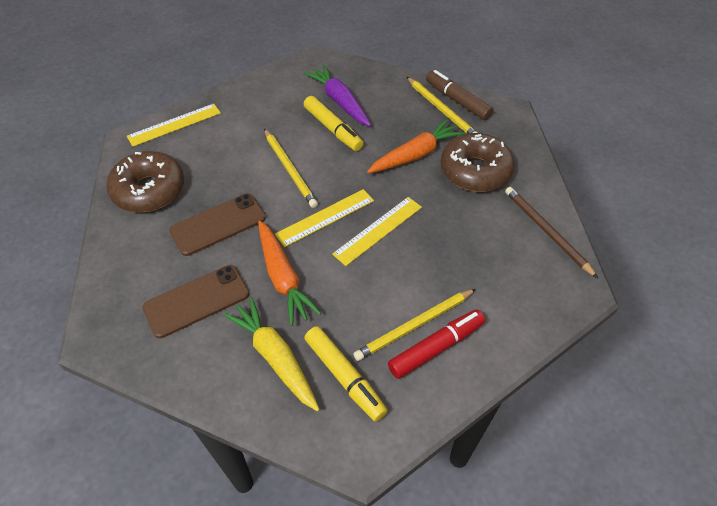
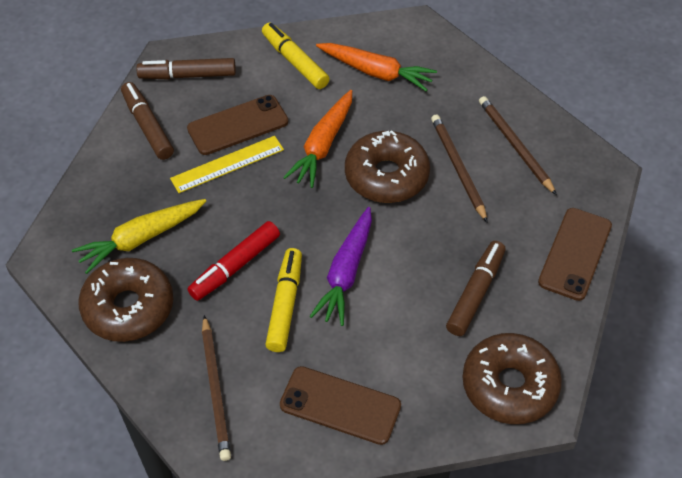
brown donut: [106,151,184,212] [441,133,515,192] = 2 -> [78,258,173,342] [345,130,430,203] [462,333,562,424] = 3
brown marker: [426,70,493,120] = 1 -> [121,82,174,160] [136,58,236,80] [446,241,506,336] = 3
brown pencil: [505,187,598,278] = 1 -> [202,315,231,461] [431,115,488,223] [479,96,557,195] = 3
brown phone: [142,265,249,338] [169,193,266,256] = 2 -> [187,95,288,155] [280,366,401,445] [538,208,612,301] = 3
yellow pencil: [264,129,318,208] [354,289,476,361] [407,77,478,134] = 3 -> none = 0
yellow ruler: [127,104,221,147] [275,189,374,247] [332,197,422,266] = 3 -> [170,136,284,193] = 1

